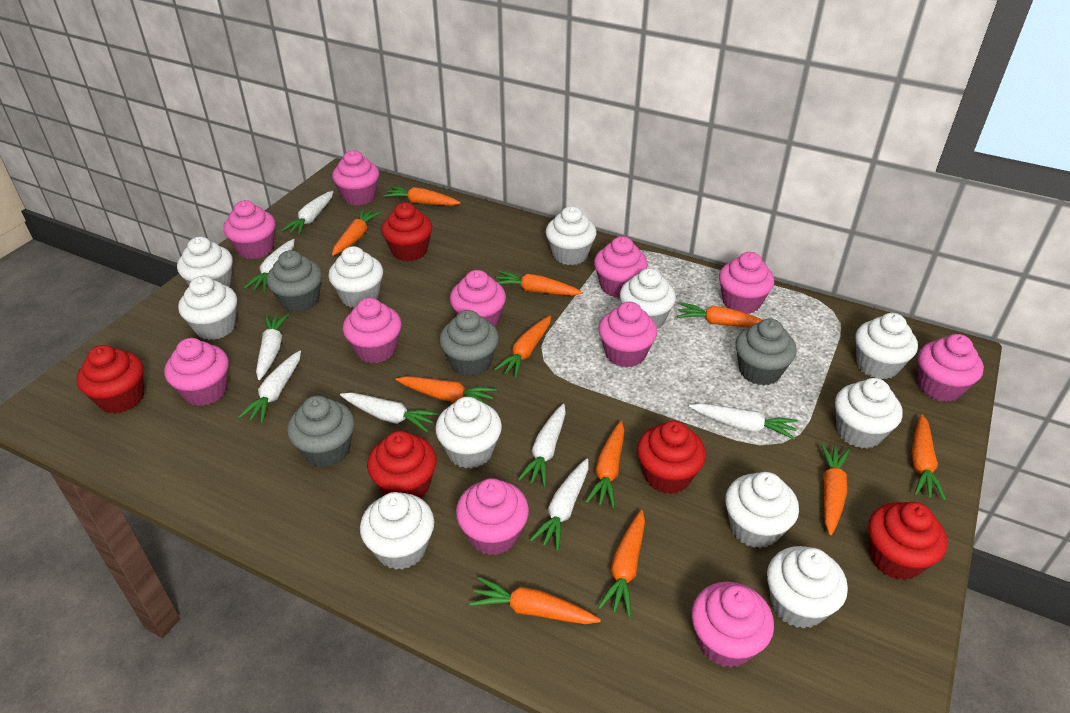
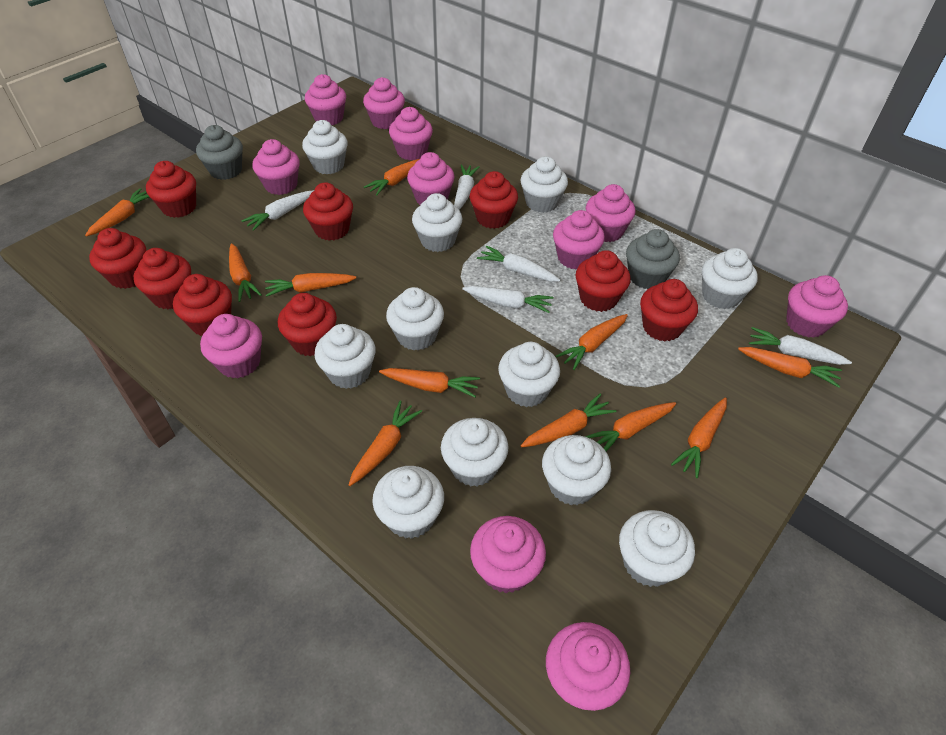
grey cupcake: [267,250,322,313] [287,396,354,468] [439,310,499,376] [735,318,797,385] = 4 -> [196,125,243,180] [626,229,680,289] = 2
red cupcake: [76,345,144,414] [367,431,437,498] [381,202,432,261] [637,421,706,494] [868,502,947,580] = 5 -> [89,228,146,289] [134,248,191,309] [146,161,196,218] [173,274,232,336] [278,293,337,356] [303,182,353,241] [470,171,518,229] [575,250,631,312] [640,279,698,341] = 9
white carrot: [238,350,301,423] [244,239,295,292] [256,313,289,380] [281,191,334,235] [340,393,439,432] [518,404,566,487] [529,458,588,551] [689,403,798,440] = 8 -> [242,190,314,231] [454,164,480,210] [462,286,554,313] [477,246,560,282] [749,327,852,365] = 5

